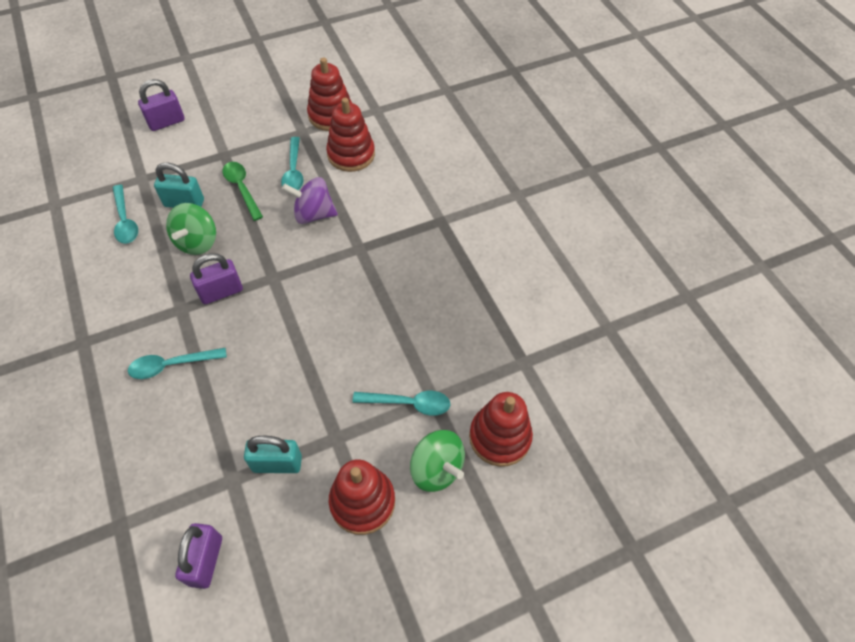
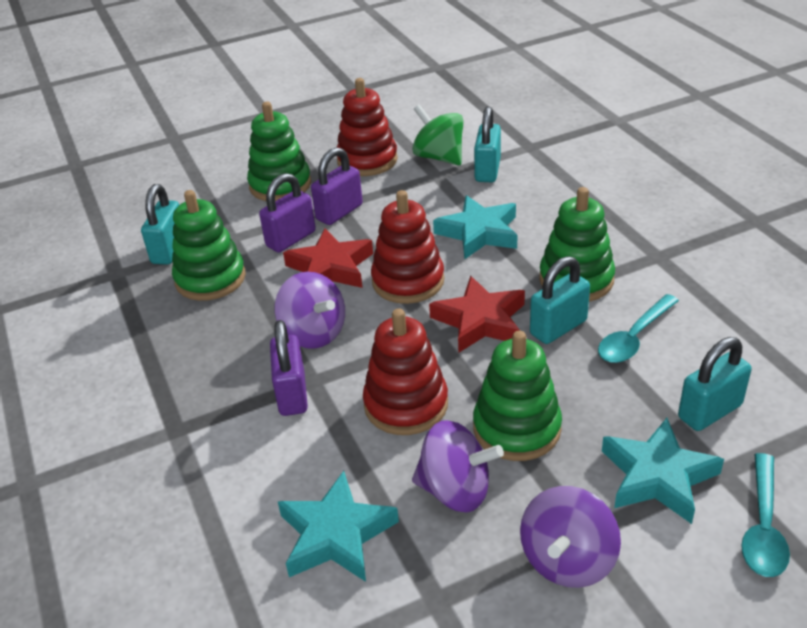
green spinning top: [166,203,216,255] [410,430,465,492] = 2 -> [412,104,463,166] = 1
green spoon: [223,162,263,221] = 1 -> none = 0
green stacking toy: none = 0 -> [172,190,246,301] [247,102,311,201] [473,331,562,461] [539,187,615,302] = 4
purple spinning top: [282,177,338,224] = 1 -> [275,272,345,349] [412,420,504,513] [520,486,621,588] = 3
red stacking toy: [307,57,352,131] [326,98,375,172] [329,459,395,535] [469,392,533,467] = 4 -> [337,78,398,176] [363,309,448,435] [371,190,444,304] = 3
red star: none = 0 -> [283,229,373,288] [429,276,525,353] = 2
turquoise padlock: [154,163,204,208] [244,435,302,473] = 2 -> [141,184,179,265] [474,106,501,182] [530,256,590,344] [678,337,752,431] = 4
turquoise spoon: [113,185,138,244] [128,348,227,379] [281,137,304,190] [352,391,450,416] = 4 -> [598,294,679,363] [741,453,790,577] = 2
turquoise star: none = 0 -> [278,471,399,582] [433,195,517,259] [602,418,724,524] = 3

